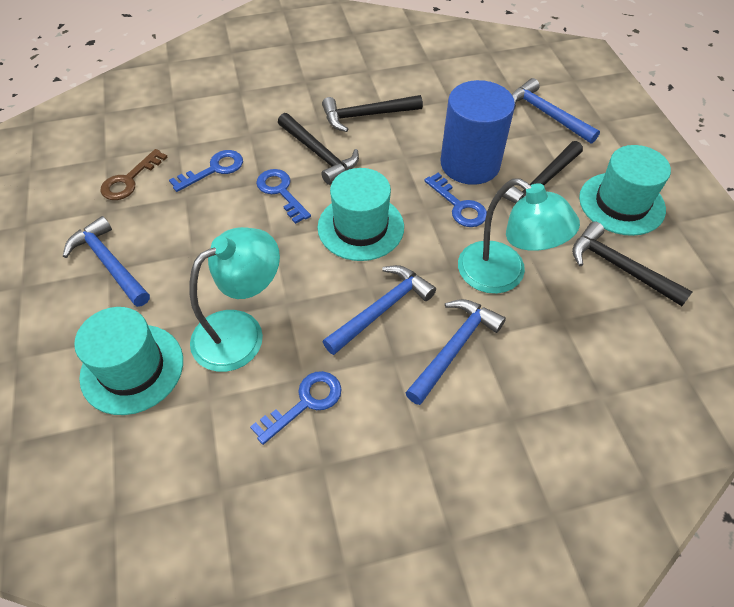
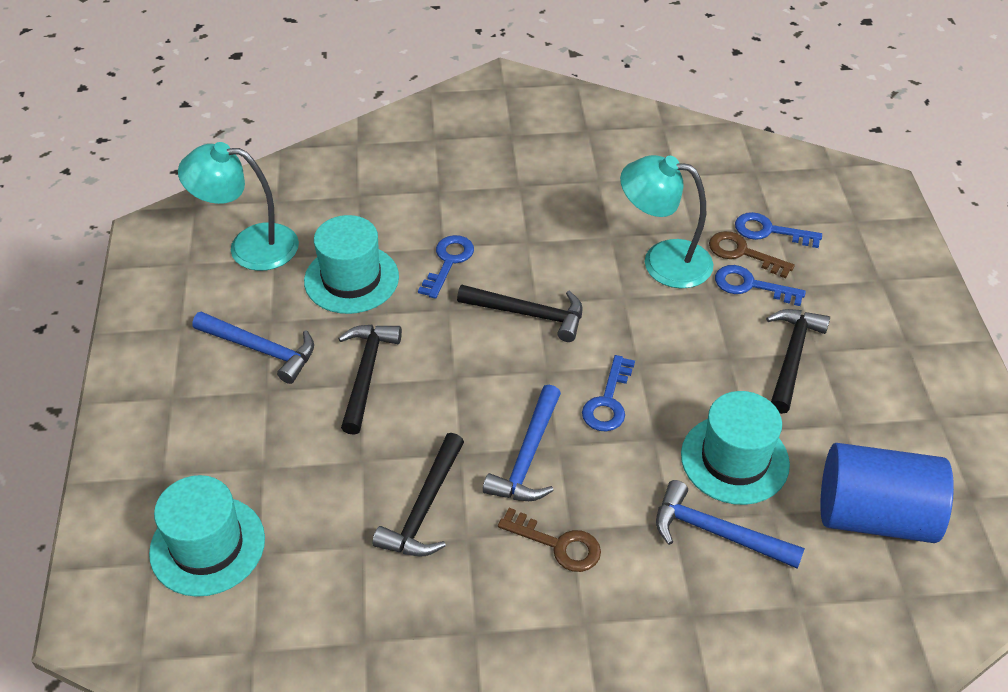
blue hammer: [63,216,150,307] [322,265,436,355] [405,299,506,405] [512,78,600,144] = 4 -> [192,312,314,384] [483,385,561,501] [656,480,805,569] = 3
brown key: [100,149,168,200] = 1 -> [498,508,601,572] [709,231,795,278] = 2

